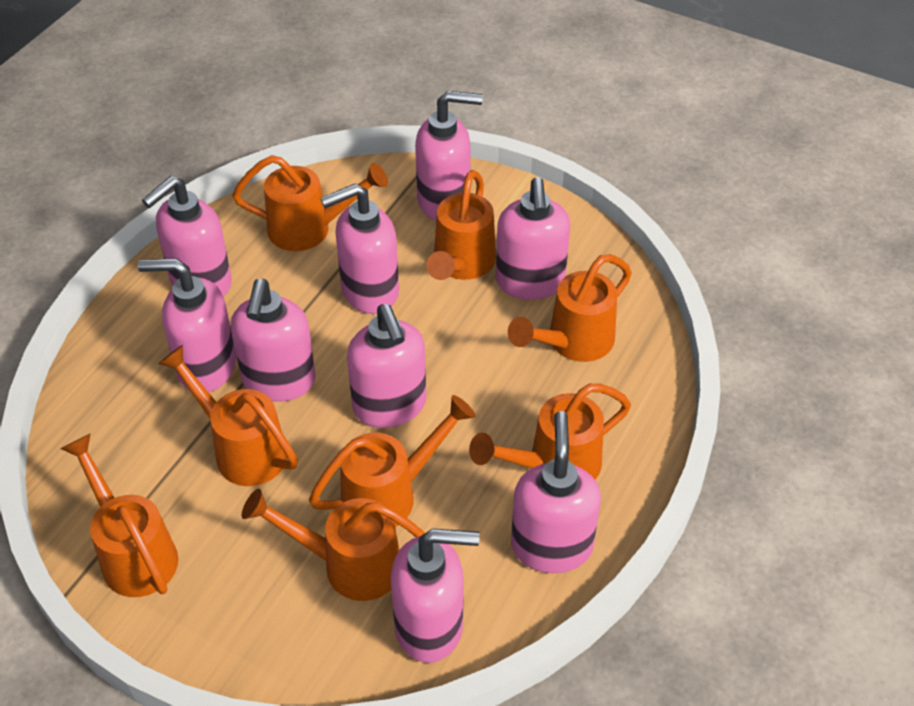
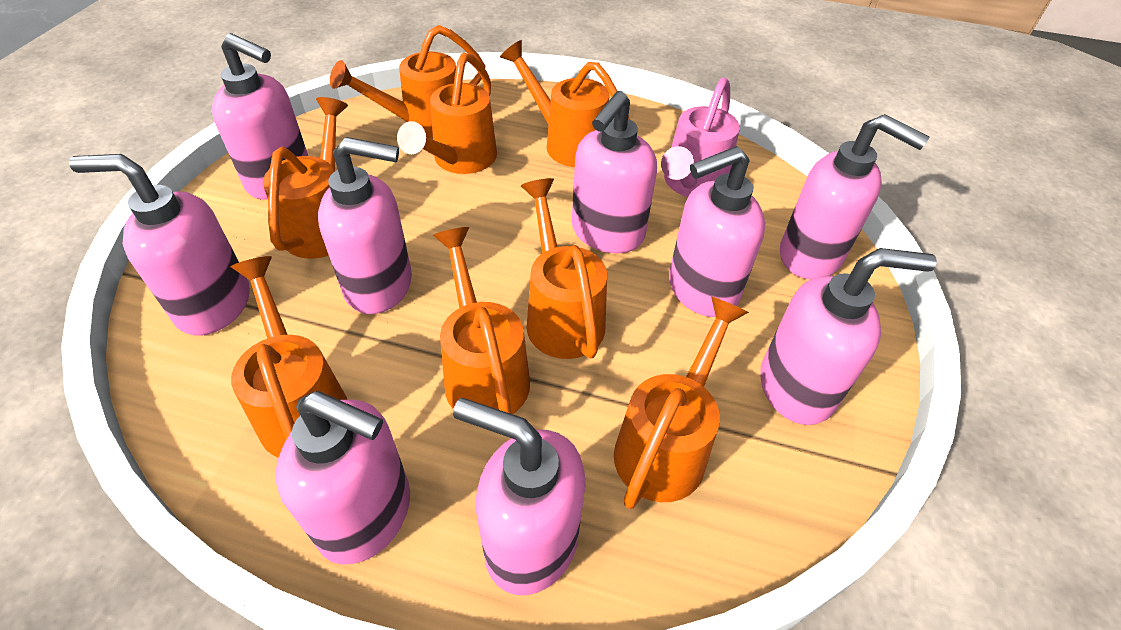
pink watering can: none = 0 -> [661,77,740,197] = 1

